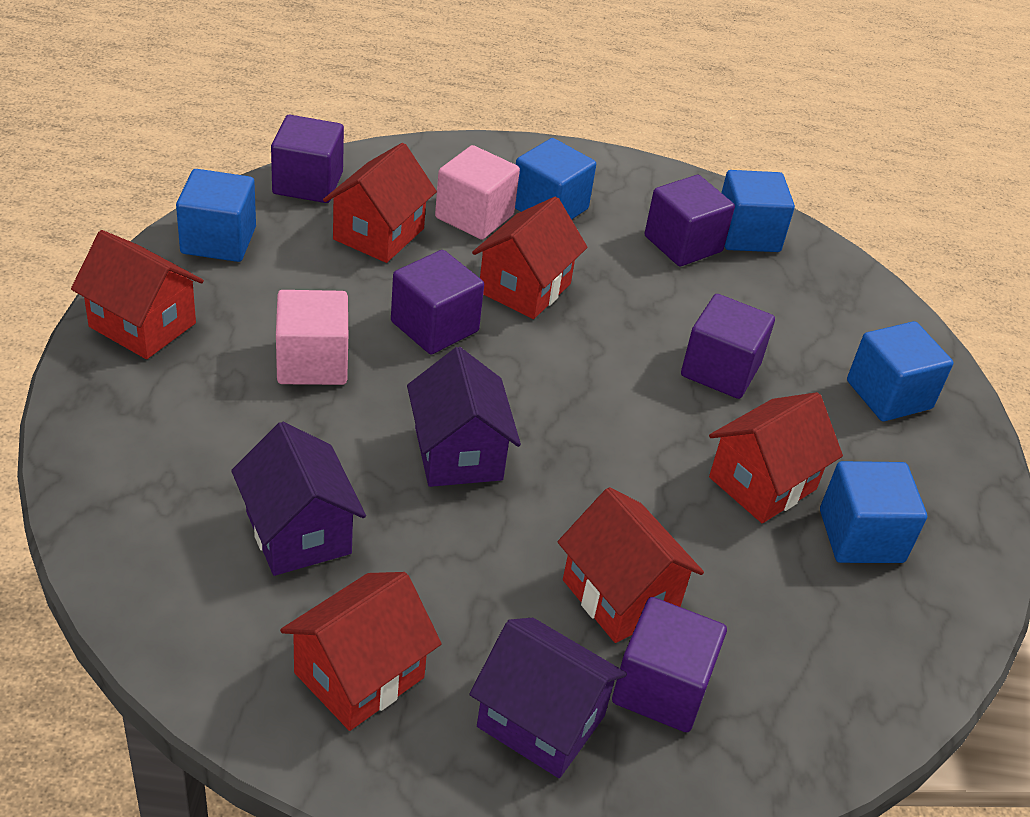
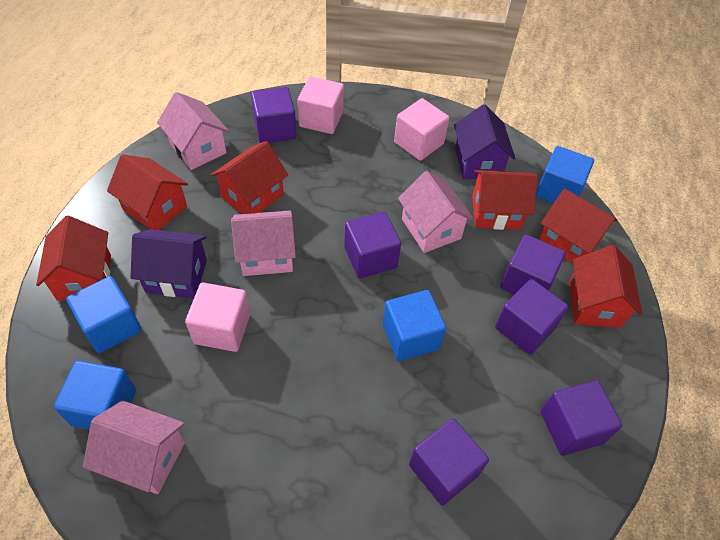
blue cube: [176,169,256,262] [515,138,596,220] [721,170,795,252] [820,461,927,563] [847,321,953,421] = 5 -> [54,361,136,430] [66,276,142,353] [383,290,446,361] [536,146,594,203] = 4
pink cube: [276,290,348,385] [435,145,520,240] = 2 -> [185,282,250,352] [298,76,344,134] [394,98,449,161] = 3
pink house: none = 0 -> [83,400,185,494] [157,92,229,170] [231,210,296,276] [398,171,474,253] = 4
purple cube: [271,115,344,203] [391,250,484,354] [612,597,727,732] [645,175,735,267] [681,294,775,399] = 5 -> [251,87,296,143] [344,212,401,278] [409,419,489,505] [495,279,568,355] [500,234,566,295] [540,380,622,456] = 6
purple house: [231,422,366,576] [407,347,521,487] [469,618,627,778] = 3 -> [130,229,207,298] [454,104,515,179] = 2

